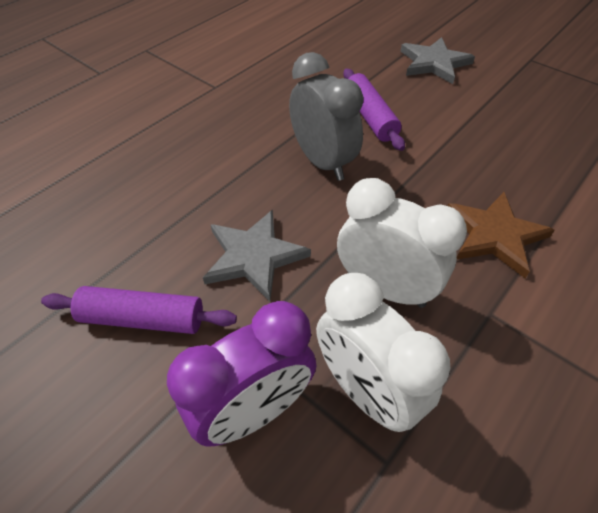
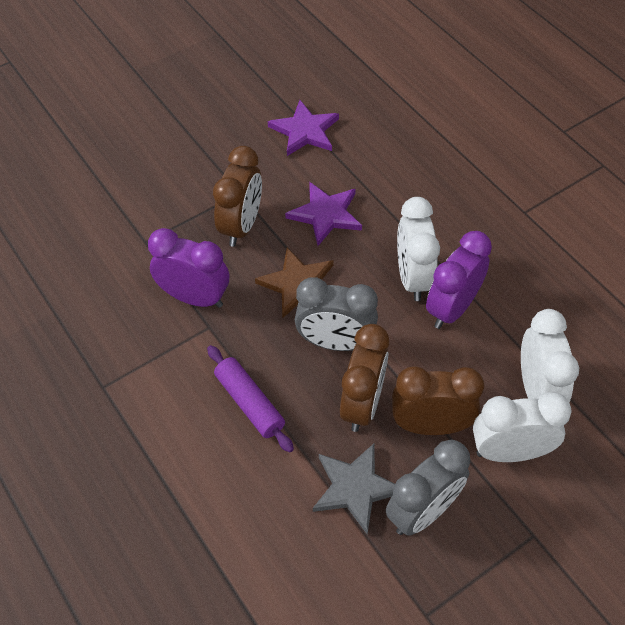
brown clock: none = 0 -> [213,146,262,247] [340,324,389,432] [392,366,484,435] = 3
grey clock: [289,52,363,181] = 1 -> [295,277,378,351] [386,440,470,536] = 2
grey star: [203,210,311,302] [400,37,475,84] = 2 -> [313,444,395,534] = 1
purple clock: [167,301,317,446] = 1 -> [148,228,229,308] [426,231,492,329] = 2
purple rolling pin: [41,286,237,334] [343,69,405,151] = 2 -> [207,345,294,453] = 1
purple star: none = 0 -> [268,100,339,156] [285,182,362,246] = 2
white clock: [316,273,450,432] [337,178,467,308] = 2 -> [397,197,440,301] [473,392,572,462] [521,309,579,403] = 3

